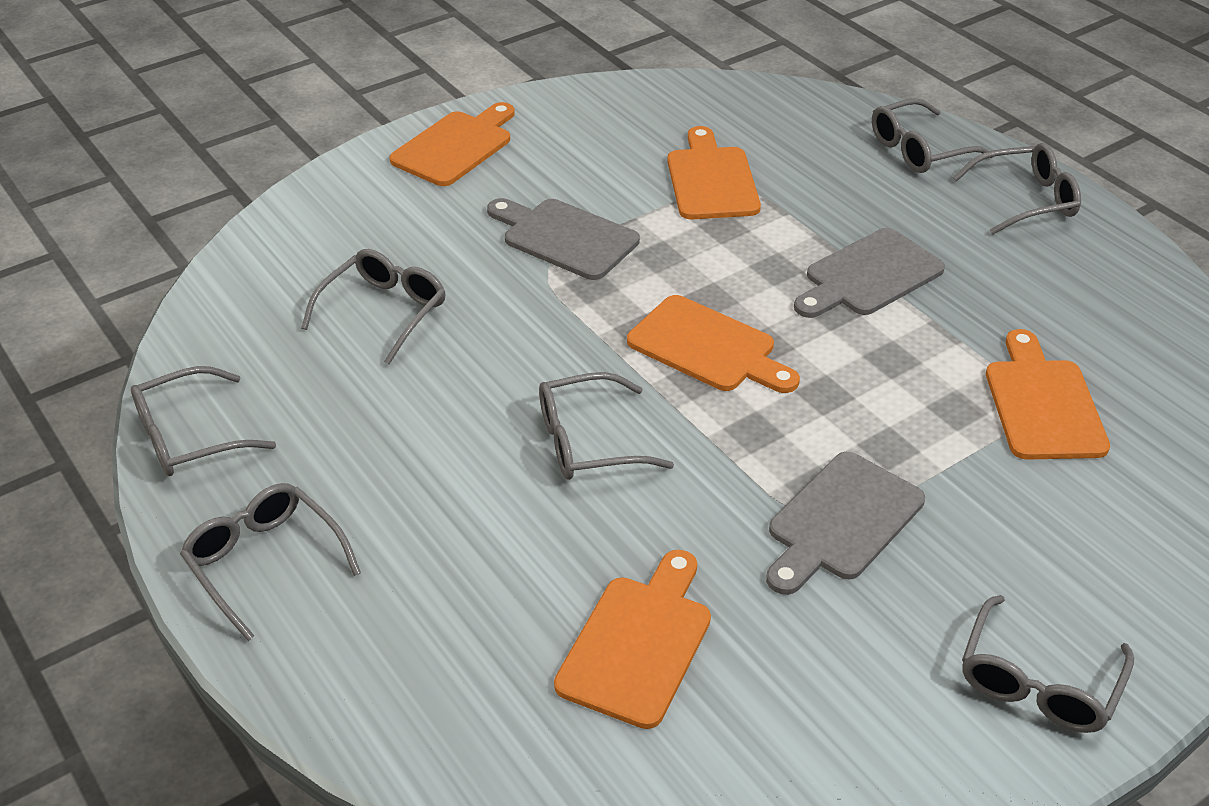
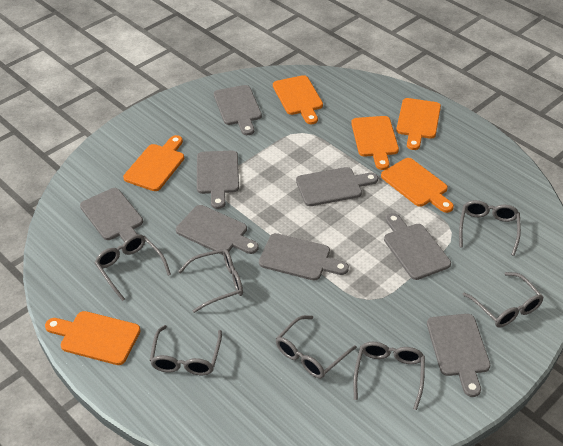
grey cutting board: [487,198,640,280] [766,452,925,595] [794,228,945,318] = 3 -> [80,188,143,242] [176,205,259,255] [197,151,239,209] [214,85,262,135] [259,233,349,281] [296,167,378,206] [384,213,451,280] [427,314,490,397] = 8
orange cutting board: [389,102,515,186] [554,550,711,729] [627,295,800,393] [667,126,761,219] [986,329,1110,460] = 5 -> [45,311,141,365] [123,135,184,191] [273,75,323,124] [351,116,399,170] [381,158,454,213] [396,98,441,150] = 6

